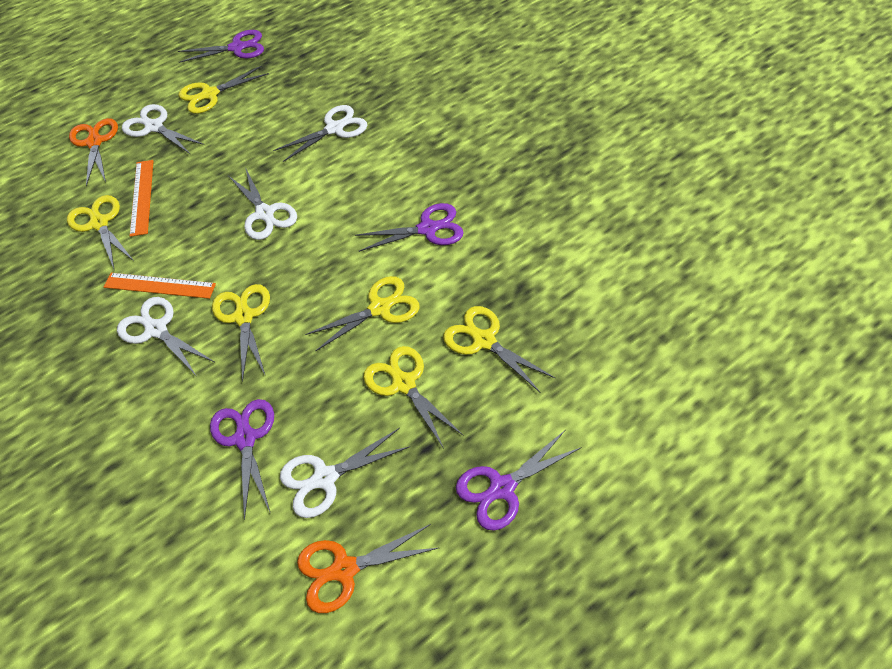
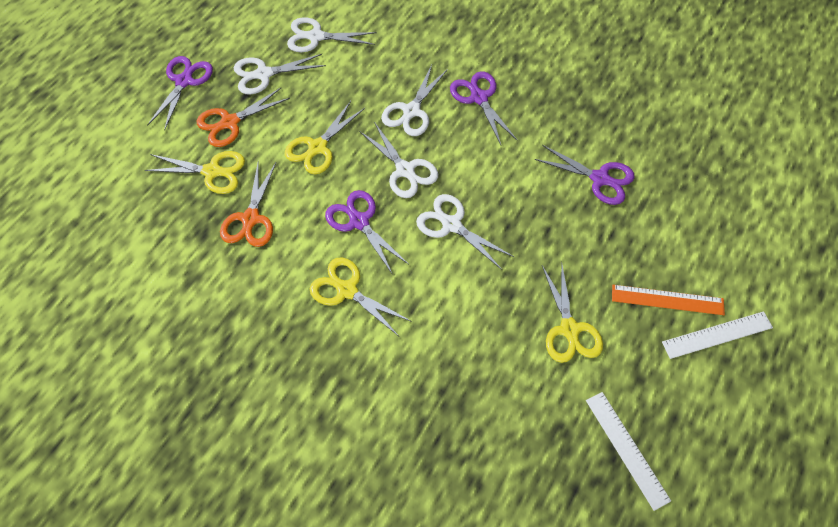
orange ruler: [104,273,216,299] [130,160,153,237] = 2 -> [612,285,725,315] = 1
white ruler: none = 0 -> [586,392,671,511] [662,311,773,359] = 2
yellow scissors: [67,195,134,268] [179,66,269,114] [212,284,270,382] [305,276,420,352] [363,346,464,448] [443,306,555,393] = 6 -> [145,151,245,194] [285,101,365,174] [310,257,412,336] [542,261,603,363] = 4

